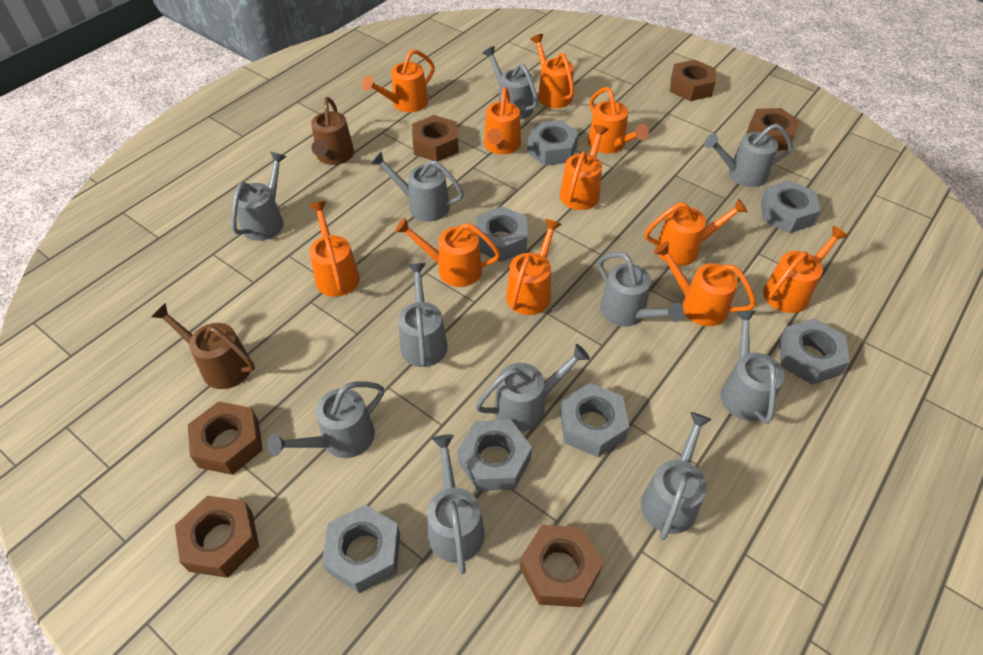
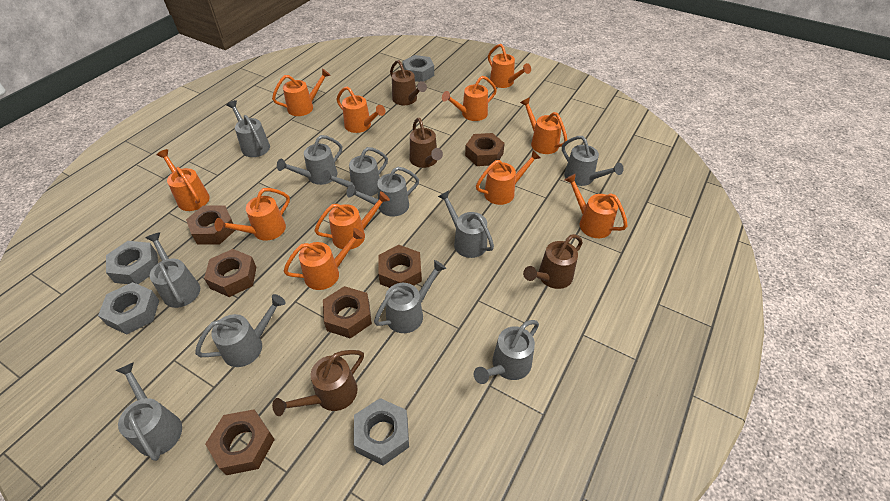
brown watering can: [151,303,255,389] [311,97,354,165] = 2 -> [272,350,364,416] [390,60,427,105] [410,118,443,168] [523,234,583,289] = 4
grey nut: [322,505,400,593] [457,420,532,491] [476,206,527,262] [527,120,579,166] [560,383,629,457] [761,180,820,233] [779,318,850,385] = 7 -> [98,282,159,335] [106,241,158,284] [354,398,409,466] [403,55,434,82] = 4

